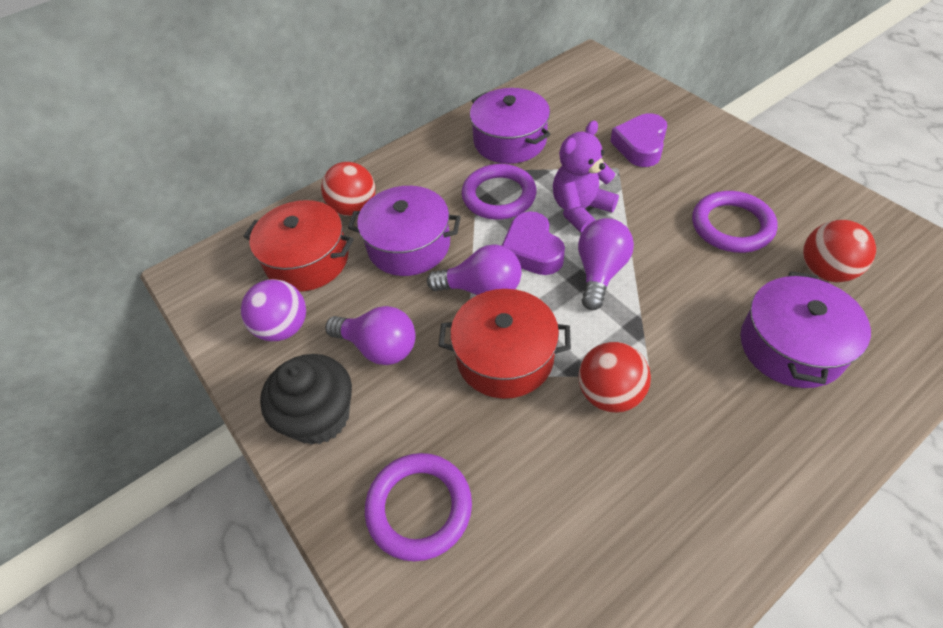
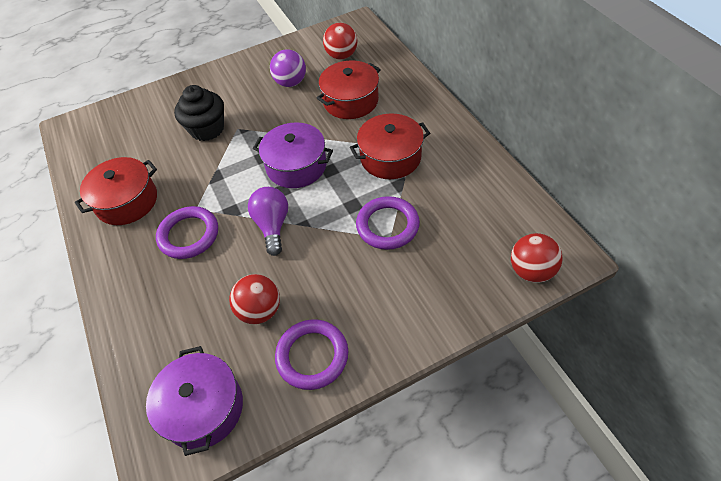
purple heart: [502,211,565,275] [610,113,667,167] = 2 -> none = 0
purple light bulb: [325,306,416,365] [427,244,522,295] [578,218,634,310] = 3 -> [248,187,288,256] = 1
purple pot: [348,186,461,276] [470,88,551,164] [740,271,871,388] = 3 -> [146,346,243,456] [253,122,333,188] = 2
purple teddy bear: [553,121,619,233] = 1 -> none = 0
red pot: [243,200,354,292] [438,289,571,399] = 2 -> [75,157,157,225] [317,60,381,119] [350,114,430,179] = 3

